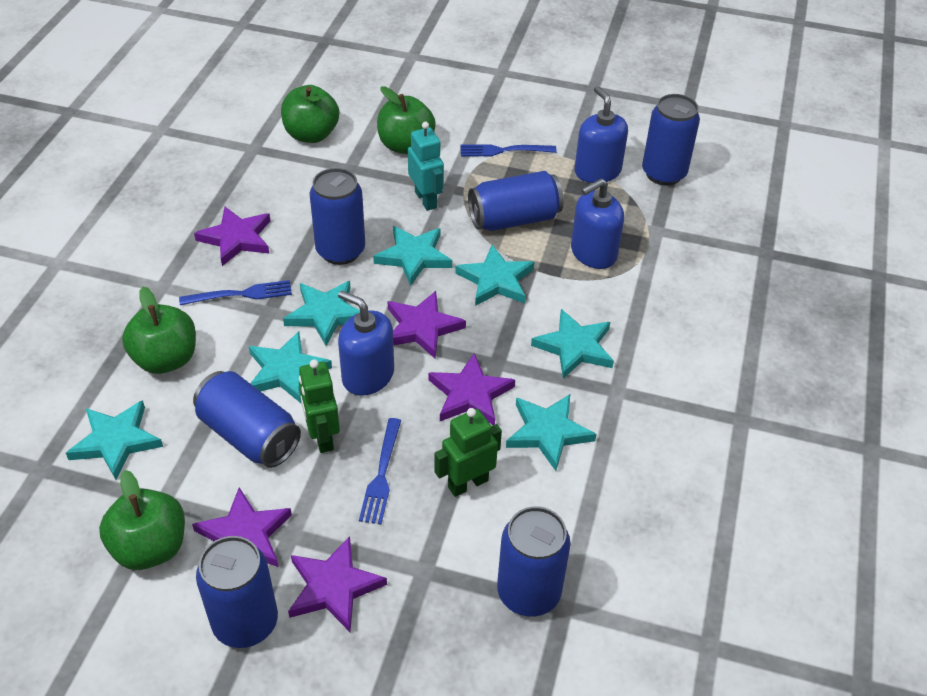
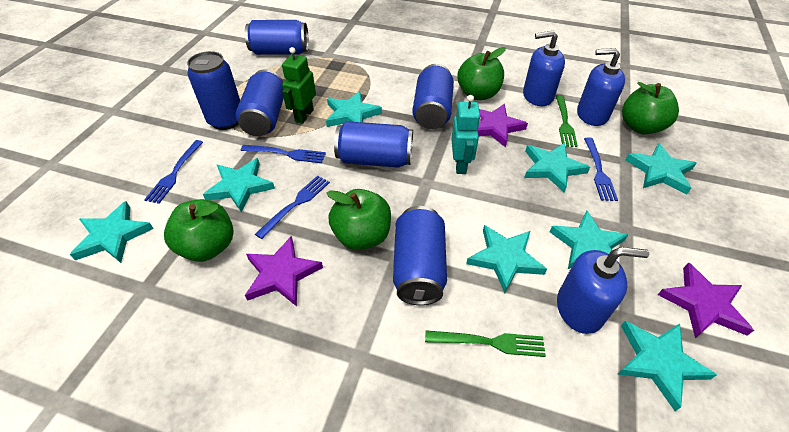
blue fork: [179,280,292,305] [359,418,401,525] [460,144,557,156] = 3 -> [144,140,203,204] [241,145,326,163] [255,175,330,239] [584,137,618,201] = 4
green fork: none = 0 -> [425,330,546,357] [556,95,578,147] = 2
green robot: [299,359,340,453] [435,408,502,497] = 2 -> [282,47,316,124] = 1
purple star: [192,488,292,567] [194,207,270,266] [288,536,387,632] [388,291,466,359] [428,353,515,425] = 5 -> [245,236,323,306] [478,104,528,148] [658,262,754,338] = 3
turquoise star: [66,400,163,480] [249,331,332,403] [283,281,360,346] [373,226,452,286] [455,245,534,306] [506,394,597,471] [531,309,614,378] = 7 -> [70,201,154,263] [203,158,275,213] [326,91,382,127] [466,225,547,293] [524,143,590,192] [550,210,628,269] [618,321,717,411] [625,143,697,194] = 8

